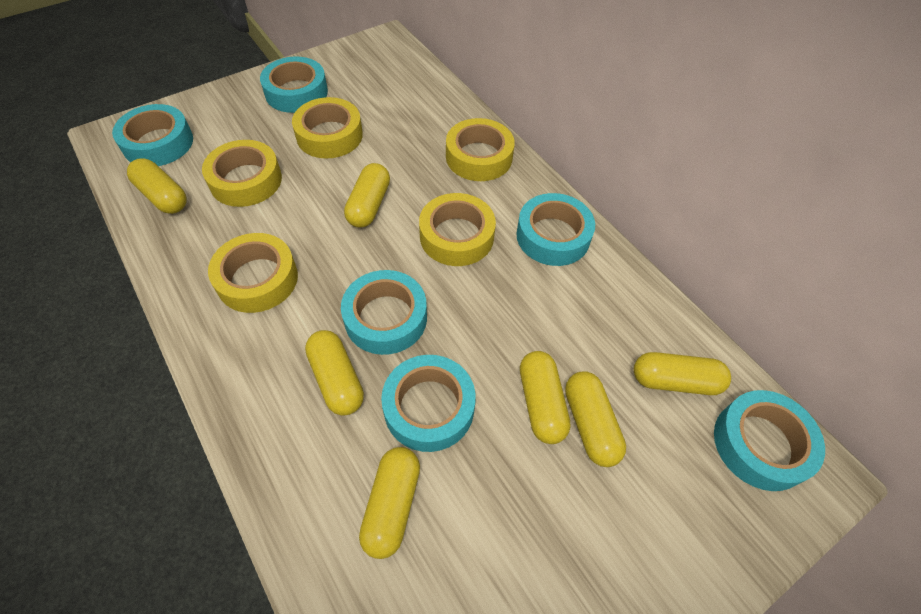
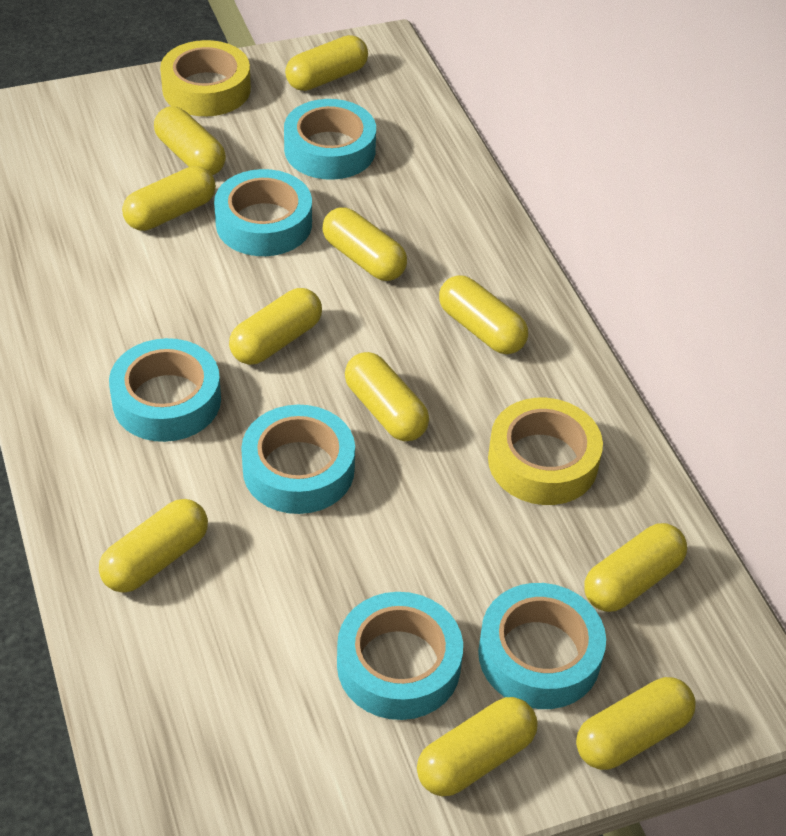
yellow capsule: [127,158,187,214] [305,330,364,416] [344,163,390,228] [359,447,420,559] [520,351,571,444] [565,371,626,467] [634,352,731,395] = 7 -> [99,499,208,593] [122,166,216,231] [154,106,226,175] [229,288,322,365] [285,35,368,91] [323,207,407,281] [345,352,429,441] [417,697,538,796] [439,275,528,354] [576,677,696,770] [584,523,687,612] = 11
yellow tape: [202,140,282,207] [208,233,298,313] [292,97,363,158] [419,193,496,266] [446,118,515,181] = 5 -> [160,40,251,116] [488,398,603,505] = 2

